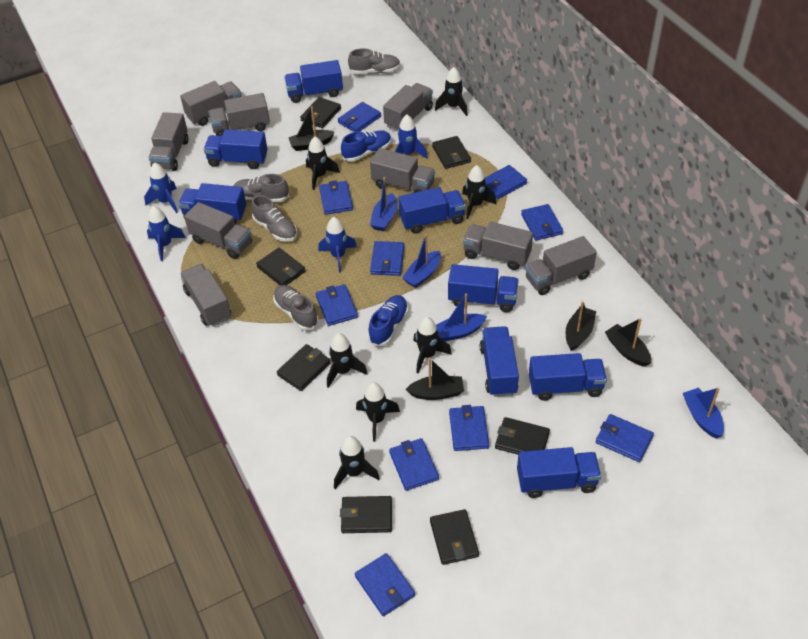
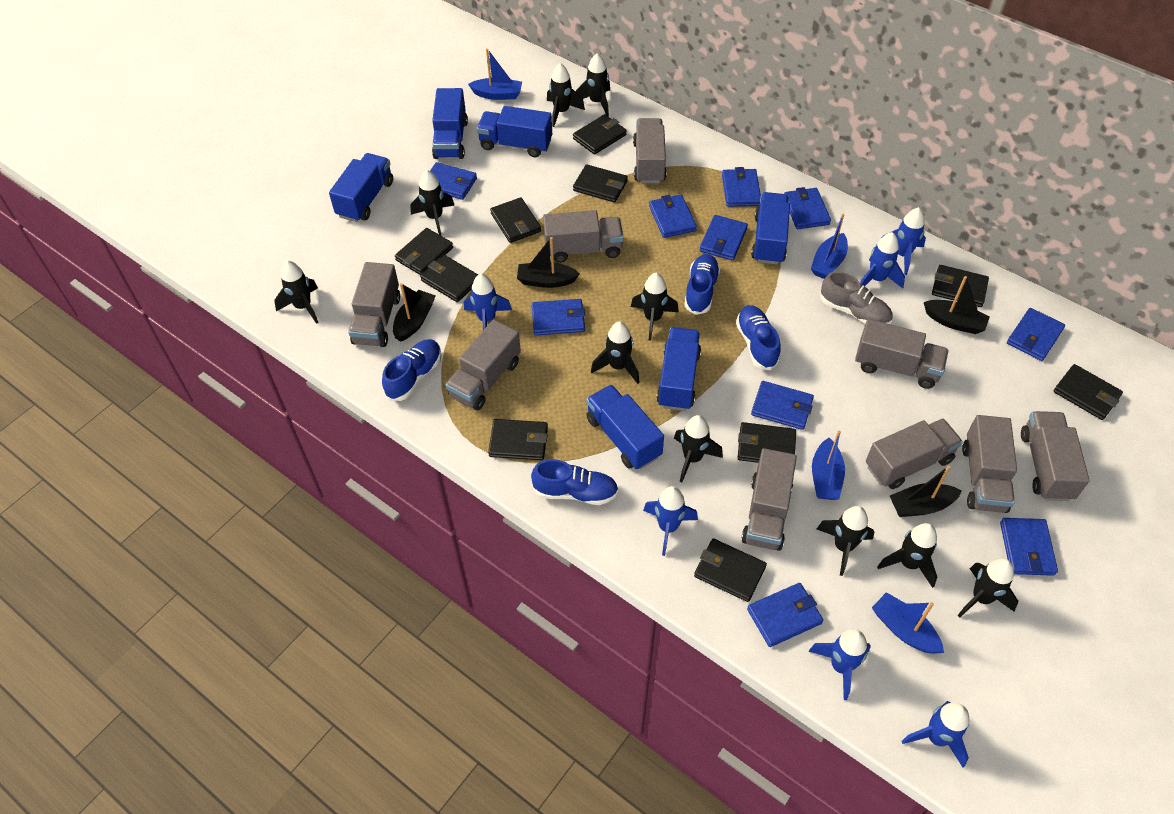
black rocket: [306,137,340,190] [327,333,368,388] [334,436,380,489] [356,382,400,442] [413,317,452,373] [435,67,468,116] [462,165,497,219] = 7 -> [274,260,319,324] [410,170,454,235] [547,63,585,127] [575,53,610,116] [591,321,640,384] [631,273,679,341] [674,415,723,482] [817,506,874,576] [877,523,937,588] [958,559,1018,617] = 10
black wallet: [256,248,306,286] [277,344,331,391] [300,97,341,128] [340,496,392,533] [430,509,479,565] [432,136,471,169] [495,417,550,455] = 7 -> [395,228,453,275] [420,255,478,302] [488,419,548,460] [490,197,541,243] [573,114,627,155] [573,164,628,203] [694,539,767,602] [738,422,796,463] [932,265,989,307] [1054,364,1123,420] = 10
blue rocket: [144,162,178,213] [147,206,186,261] [318,217,357,273] [395,115,428,159] = 4 -> [464,273,512,330] [643,486,698,556] [808,629,871,700] [860,232,905,288] [882,207,926,275] [902,701,970,767] = 6
blue shoe: [341,130,391,162] [368,295,408,347] = 2 -> [382,339,442,401] [531,459,618,505] [684,254,720,315] [736,305,780,370] = 4
blue truck: [178,183,246,224] [204,129,268,169] [284,60,343,103] [398,187,466,234] [448,264,519,312] [480,326,519,397] [517,447,601,498] [529,353,607,401] = 8 -> [329,153,393,222] [432,88,468,159] [477,106,552,157] [586,384,664,470] [656,327,701,411] [751,192,790,265] = 6
grey shoe: [233,174,289,202] [251,195,297,242] [273,285,319,330] [348,48,401,74] = 4 -> [820,271,893,324] = 1

